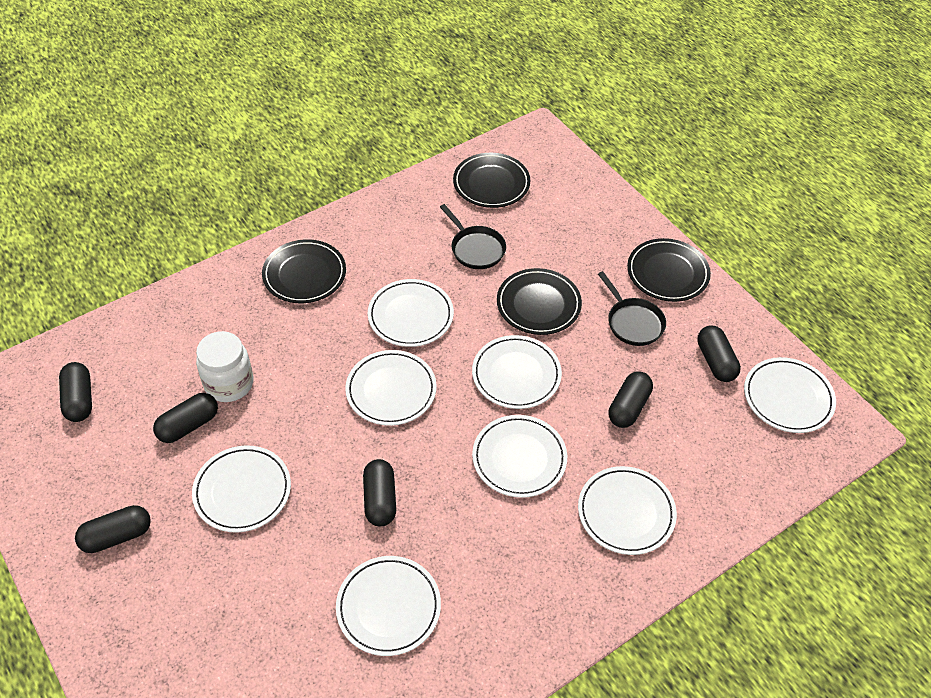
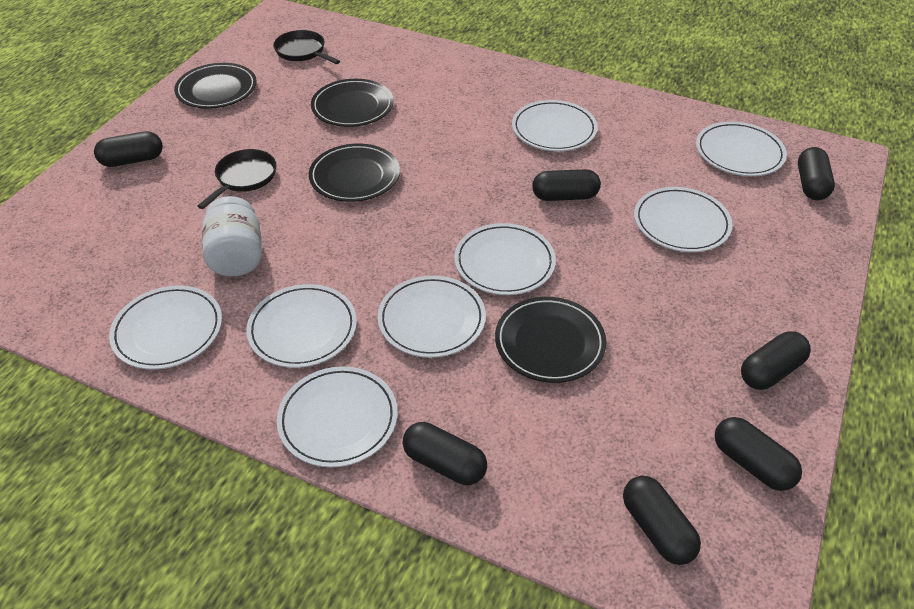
black capsule: [59,362,92,422] [75,505,151,553] [153,393,218,443] [363,459,396,526] [608,371,653,428] [697,325,741,382] = 6 -> [94,131,163,167] [402,422,487,485] [532,169,601,201] [623,476,701,565] [715,417,802,491] [741,331,811,390] [798,147,835,200] = 7

